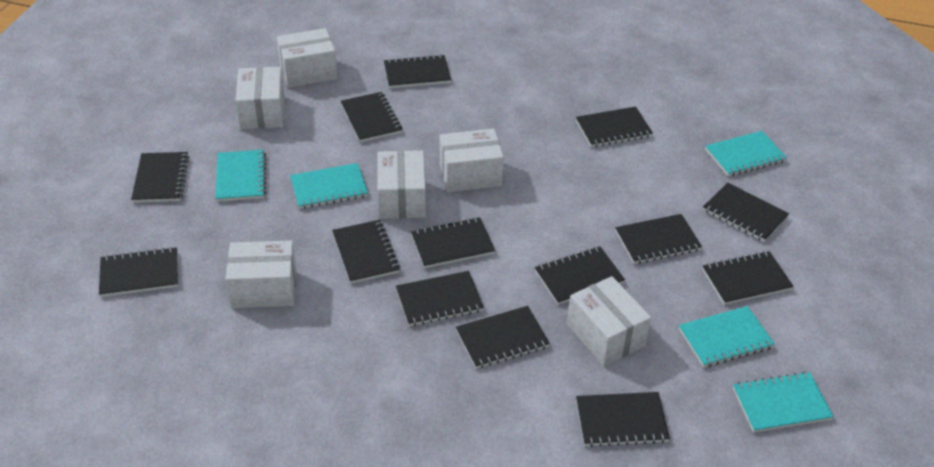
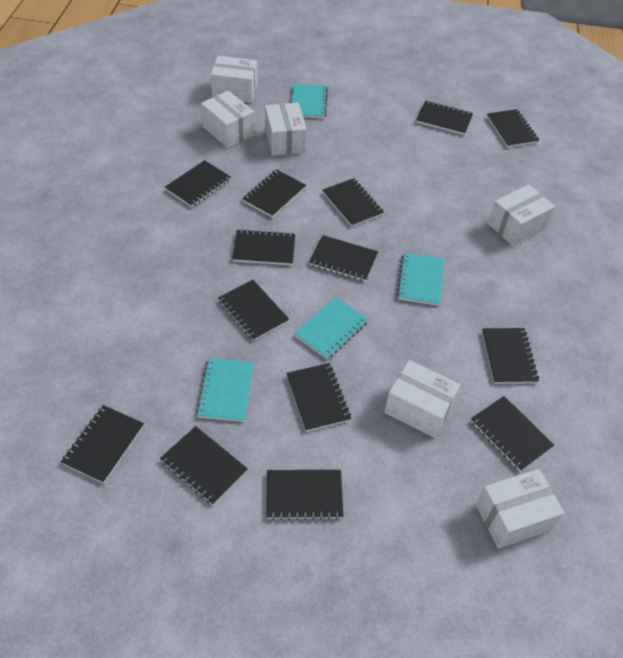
turquoise notebook: [215,150,266,202] [290,163,368,209] [679,306,775,367] [705,131,787,177] [733,372,834,433] = 5 -> [196,358,254,422] [292,84,328,119] [294,297,368,360] [397,252,444,306] = 4

